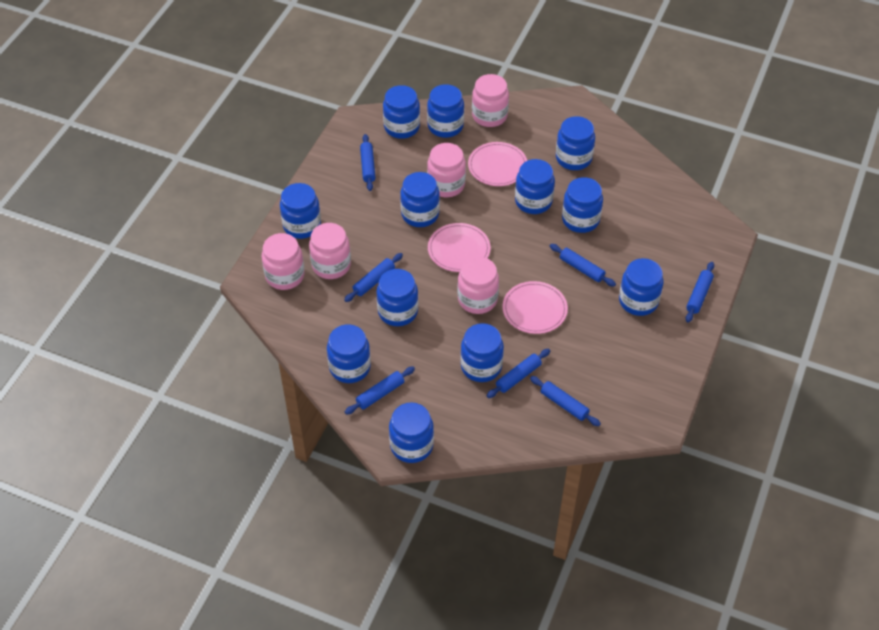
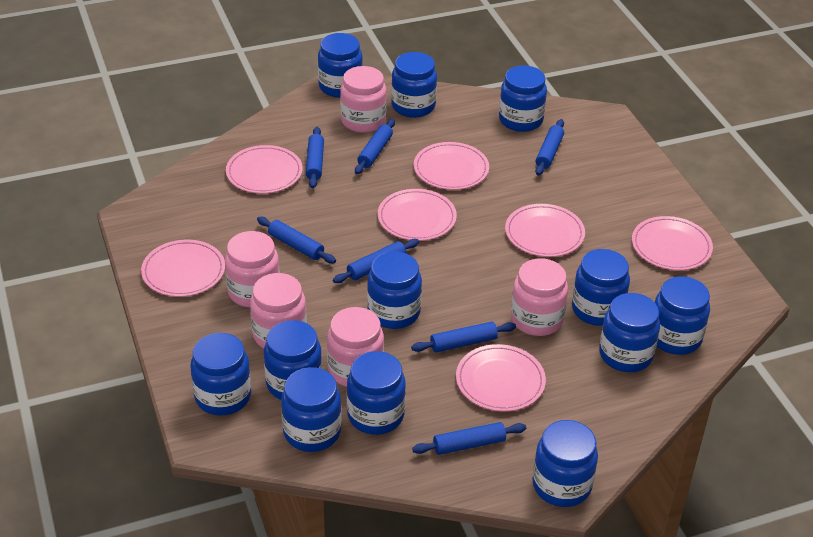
pink plate: [428,223,491,272] [468,142,527,186] [502,281,568,334] = 3 -> [141,240,225,297] [226,145,303,194] [378,189,457,241] [414,142,489,190] [456,344,546,412] [505,204,585,257] [632,216,713,270] = 7

